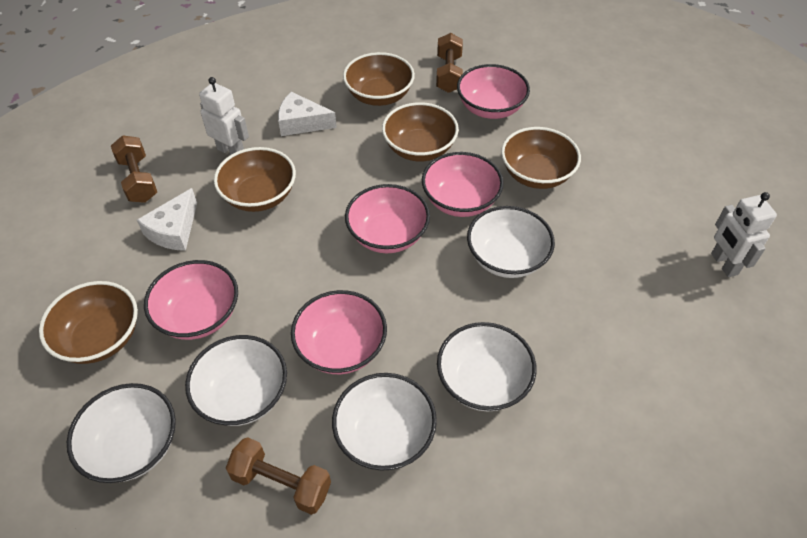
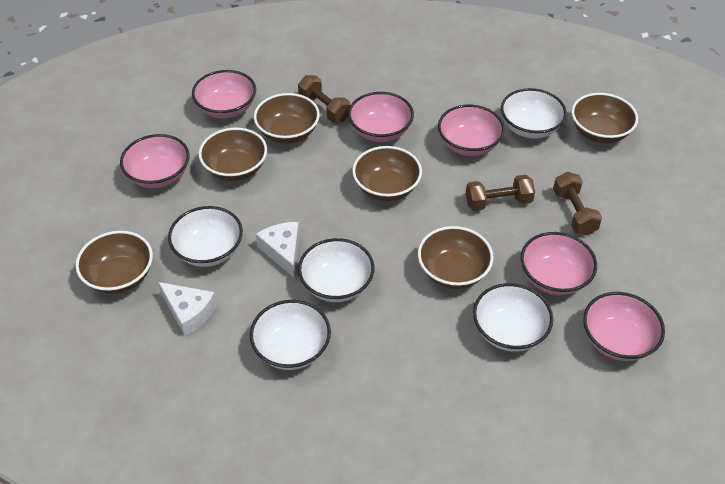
brown bowl: [39,281,138,364] [214,147,296,212] [343,52,415,106] [382,102,459,161] [501,127,581,189] = 5 -> [75,231,153,294] [199,128,267,181] [254,93,320,144] [352,146,422,201] [418,226,494,289] [571,93,638,143] = 6
pink bowl: [144,260,238,340] [291,290,387,374] [345,184,430,253] [422,152,504,217] [457,64,530,119] = 5 -> [120,134,190,188] [192,70,256,118] [348,92,414,142] [438,105,505,156] [521,232,597,295] [583,292,665,361] = 6
white robot: [199,77,249,155] [711,192,777,277] = 2 -> none = 0

